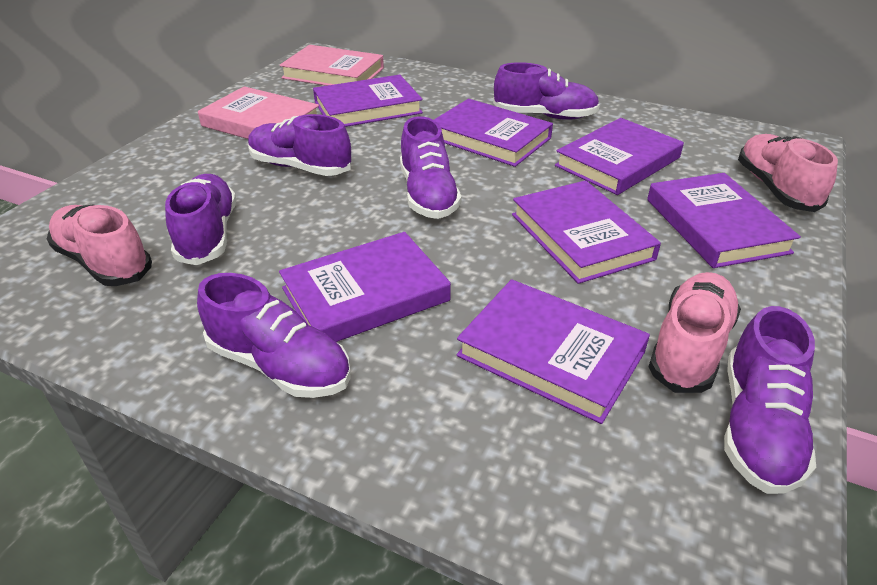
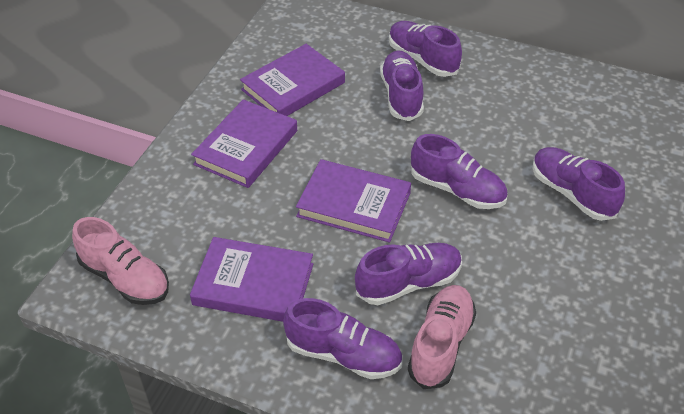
pink book: [198,86,319,139] [280,45,384,86] = 2 -> none = 0
pink shoe: [47,204,152,286] [649,272,741,393] [738,134,838,212] = 3 -> [72,217,169,305] [408,285,476,389] = 2
purple book: [279,232,451,342] [313,75,423,127] [434,99,553,167] [457,279,650,424] [512,180,661,284] [555,118,684,195] [647,173,801,268] = 7 -> [190,237,313,322] [191,99,297,188] [240,44,345,116] [296,159,411,243] = 4

